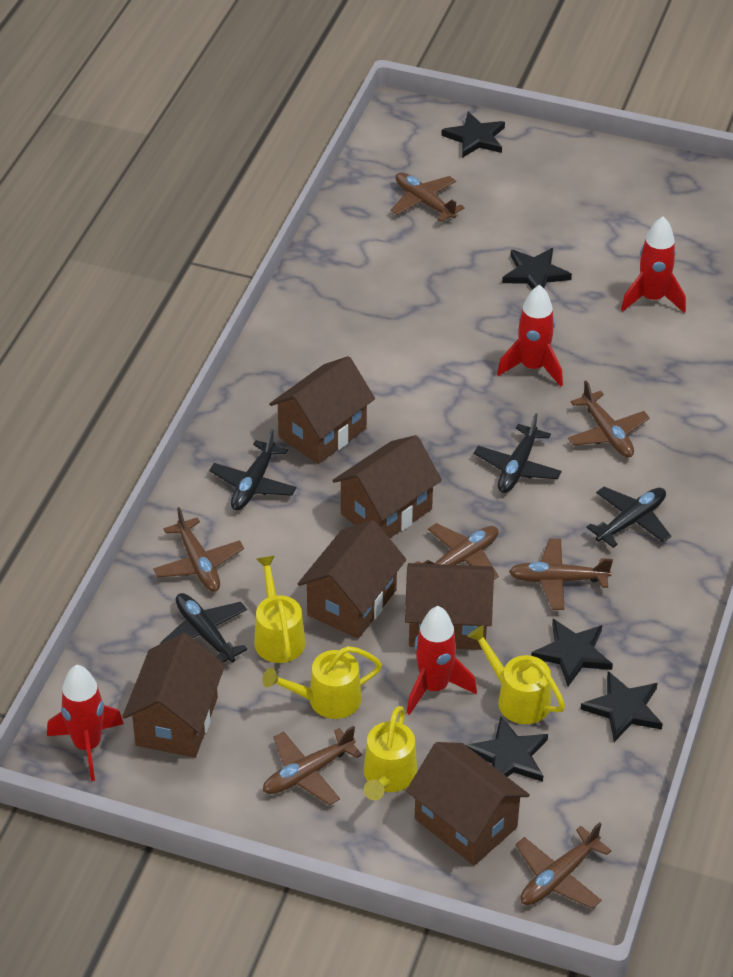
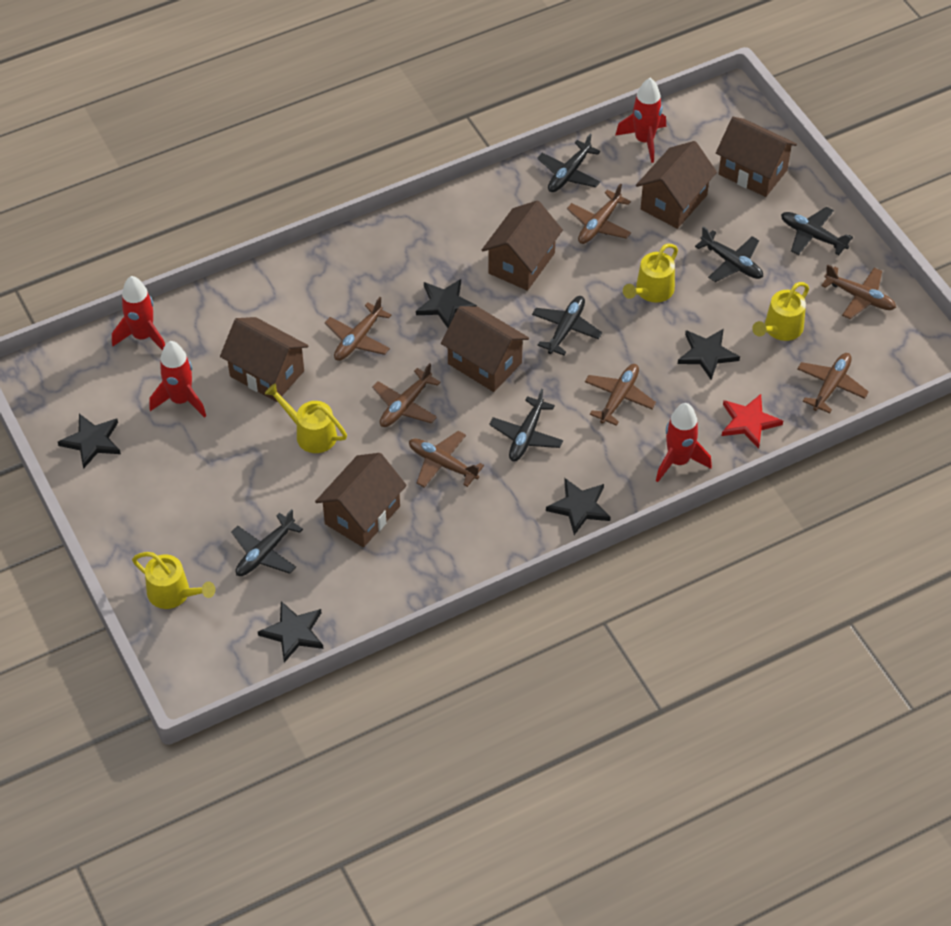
black plane: [160,593,248,663] [209,429,297,511] [474,413,562,493] [586,487,671,548] = 4 -> [231,509,303,576] [489,389,563,461] [532,296,602,355] [537,134,600,192] [695,226,763,282] [781,207,853,255] = 6
red star: none = 0 -> [722,394,783,449] = 1

